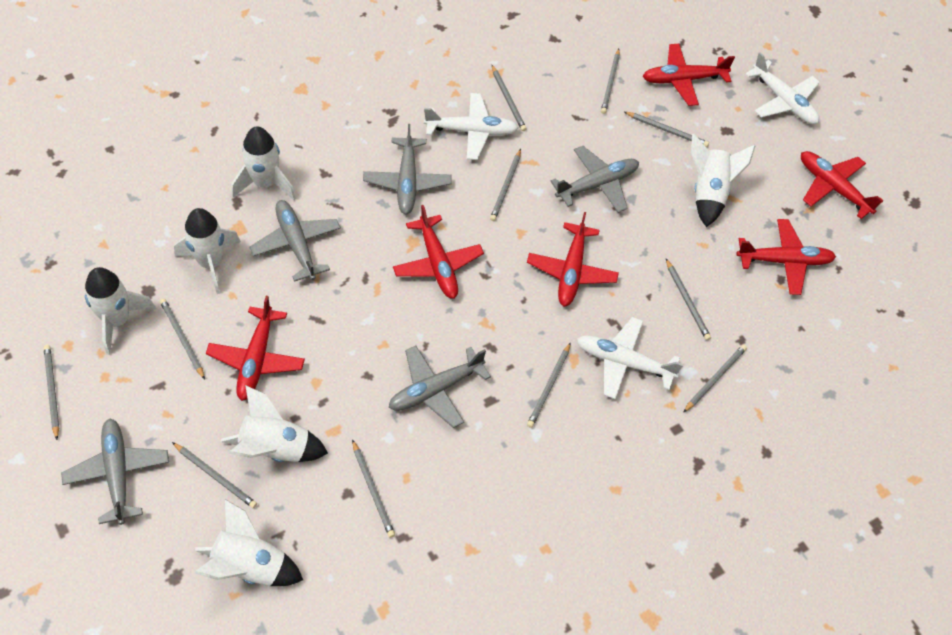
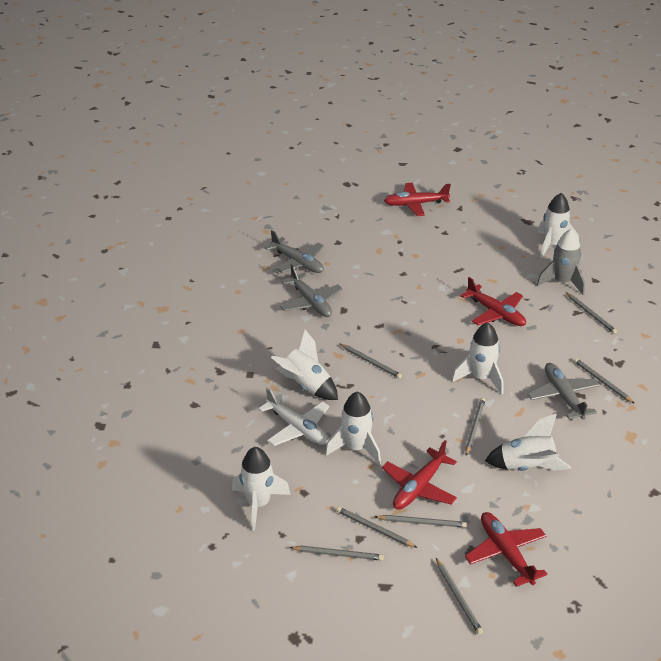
grey pencil: [44,345,59,440] [160,298,205,380] [172,442,257,508] [352,439,395,538] [490,149,521,221] [492,65,527,131] [527,342,571,428] [601,49,620,114] [625,112,709,147] [666,259,711,340] [683,345,747,413] = 11 -> [289,545,384,561] [336,507,418,548] [339,343,402,379] [374,515,467,528] [436,558,483,635] [466,398,485,455] [566,292,617,334] [574,358,635,404] = 8
grey plane: [61,419,169,525] [249,200,341,282] [363,124,452,214] [388,346,491,428] [550,146,639,213] = 5 -> [264,230,324,274] [280,264,343,317] [527,363,600,420] = 3
grey rocket: none = 0 -> [537,229,585,295] = 1
red plane: [206,296,305,401] [393,205,484,299] [527,212,619,306] [643,44,735,106] [736,219,836,295] [801,151,883,219] = 6 -> [382,440,457,509] [384,183,451,216] [460,277,526,326] [465,512,547,587] = 4
white plane: [424,93,519,160] [576,317,683,399] [745,52,820,124] = 3 -> [258,387,329,446] = 1

